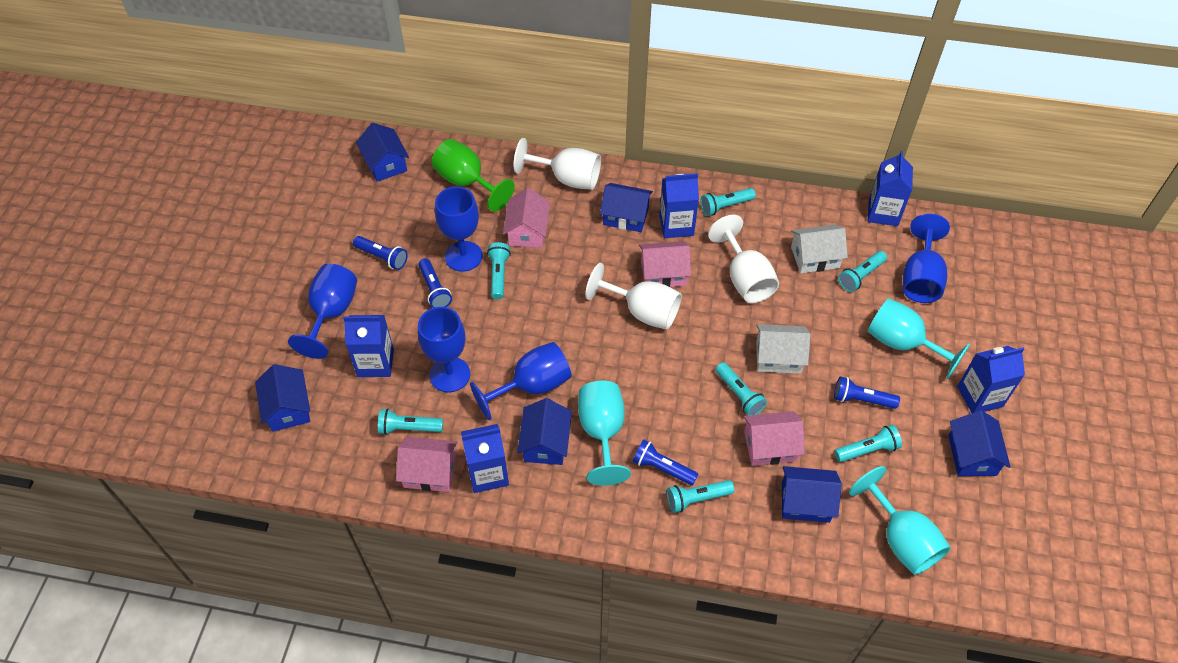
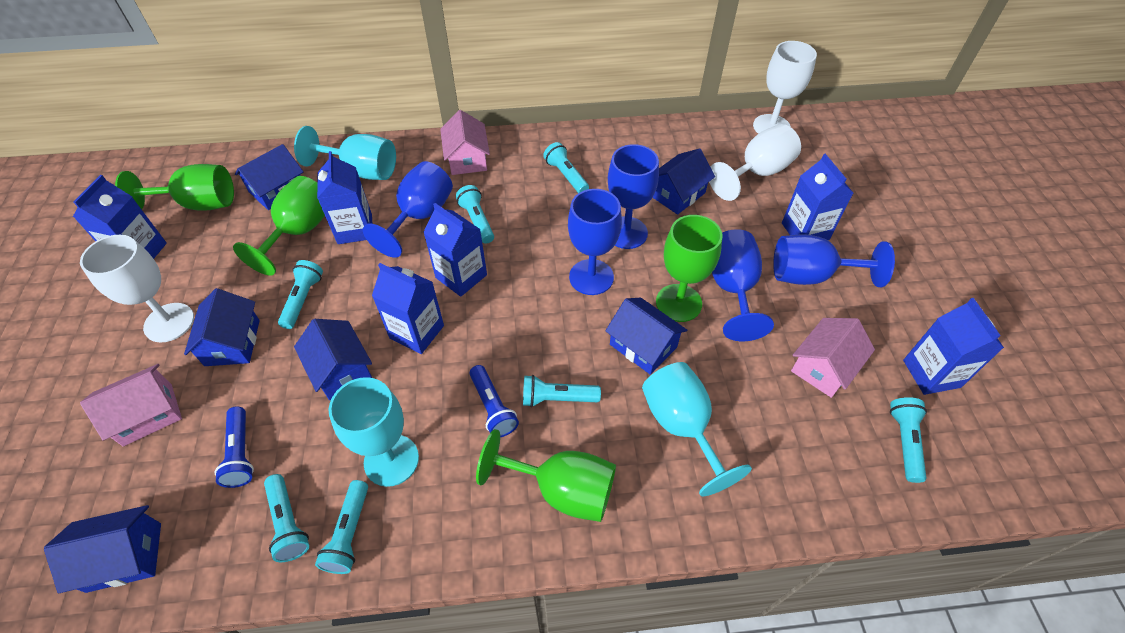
blue carton: [343,315,394,377] [461,424,509,493] [659,173,699,238] [868,151,913,226] [957,346,1025,413] = 5 -> [73,175,167,259] [317,151,372,244] [372,263,444,354] [423,203,487,297] [782,154,853,240] [903,298,1004,395] = 6
blue flashlight: [353,236,408,270] [418,258,452,308] [633,440,699,486] [834,376,900,409] = 4 -> [215,406,254,488] [469,365,519,437] = 2
green goblet: [432,139,515,212] = 1 -> [115,164,234,211] [233,176,325,276] [476,429,616,522] [656,215,722,322] = 4
pink house: [396,437,458,492] [503,188,550,248] [639,241,691,287] [744,411,805,466] = 4 -> [80,364,182,446] [440,110,490,175] [791,318,875,398] = 3
white house: [756,324,811,374] [791,224,848,273] = 2 -> none = 0

